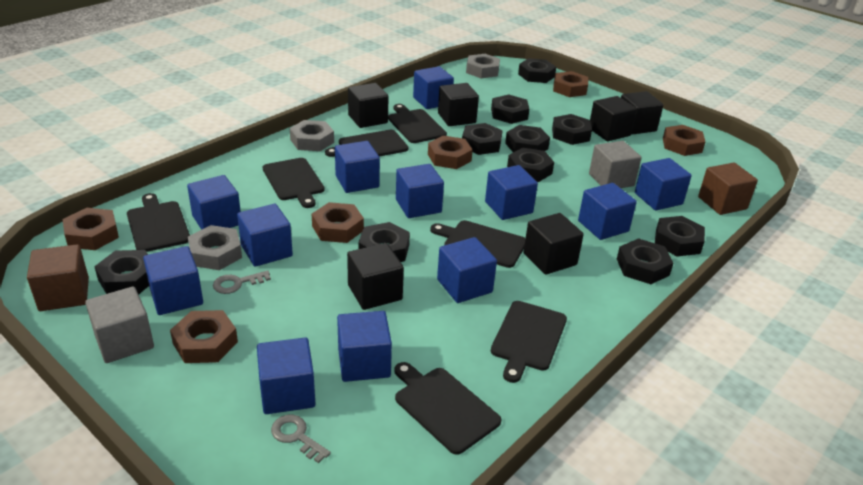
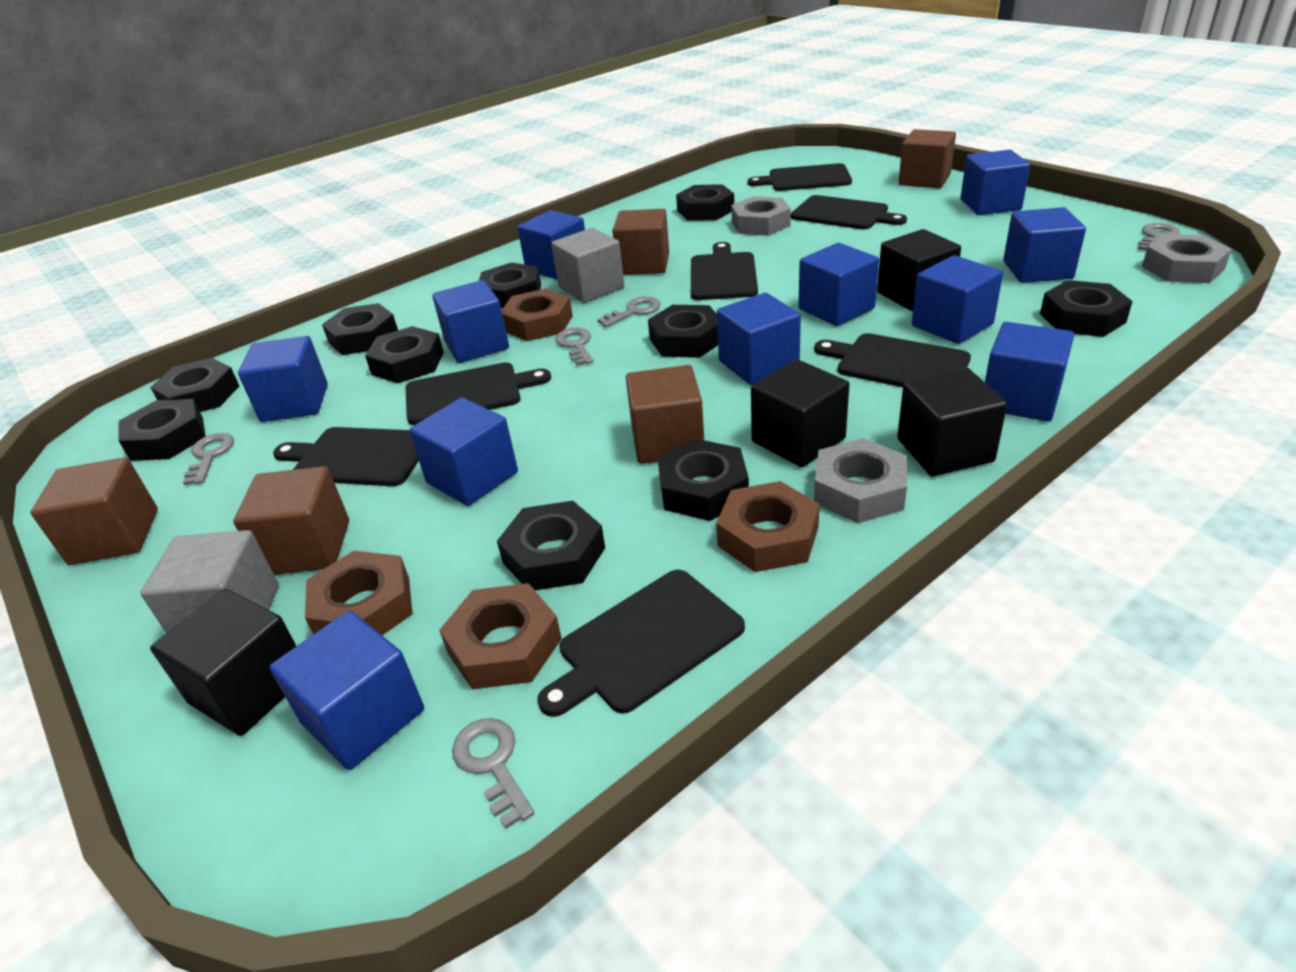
black cube: [347,243,404,310] [348,83,389,128] [438,83,479,126] [524,213,584,275] [590,96,637,141] [621,91,663,135] = 6 -> [150,589,296,736] [751,359,849,467] [877,229,961,311] [897,368,1007,477] = 4
blue cube: [143,246,203,315] [187,175,241,230] [237,204,293,267] [257,337,315,414] [335,141,380,193] [337,311,392,382] [396,164,444,218] [413,66,454,109] [437,237,497,303] [485,165,538,220] [578,183,637,240] [635,158,692,211] = 12 -> [238,336,328,422] [270,611,424,770] [409,397,518,506] [432,280,509,363] [518,210,585,280] [717,293,801,385] [798,243,879,326] [912,255,1003,344] [960,150,1030,215] [985,322,1074,422] [1003,207,1086,283] = 11
brown cube: [27,244,89,311] [698,163,758,215] = 2 -> [31,457,158,565] [234,466,349,575] [612,209,669,275] [626,365,704,464] [899,129,956,188] = 5
brown nut: [62,208,119,250] [170,310,238,363] [312,202,364,243] [428,135,473,169] [553,71,588,97] [663,125,705,156] = 6 -> [305,551,413,635] [439,583,562,689] [502,289,573,341] [716,481,820,572] = 4
grey key: [213,270,271,294] [271,415,331,463] = 2 -> [183,433,234,485] [452,718,534,829] [555,328,594,366] [597,296,661,327] [1138,223,1180,251] = 5

